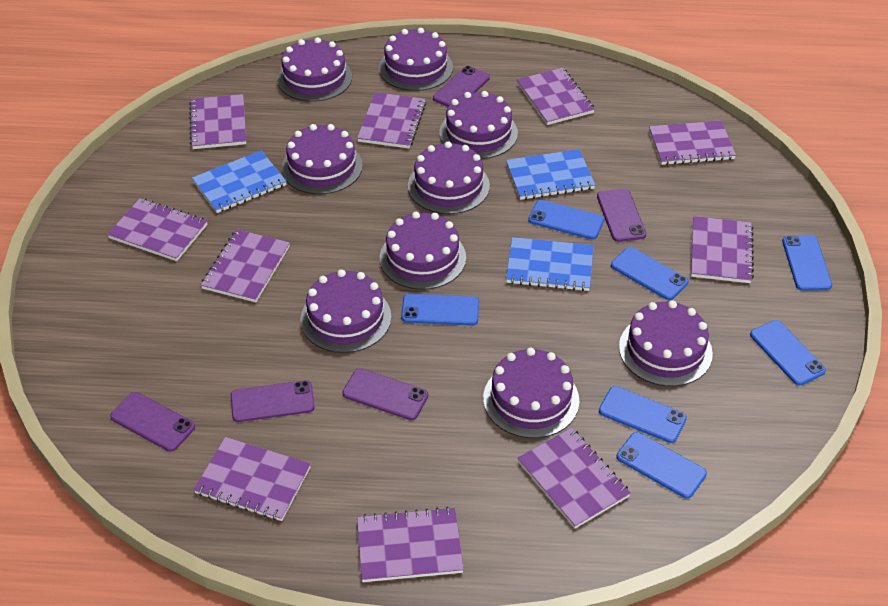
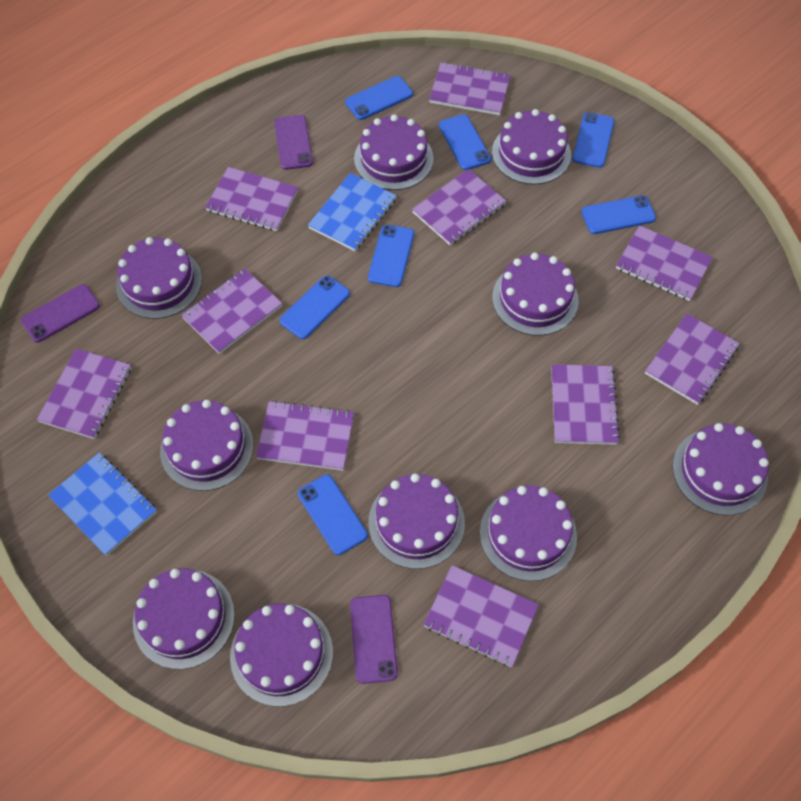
blue notebook: [192,150,287,213] [506,149,595,200] [506,237,594,291] = 3 -> [48,452,157,556] [308,173,397,251] = 2
purple cake: [277,37,352,102] [282,124,363,194] [300,269,391,353] [379,28,453,91] [380,212,466,290] [408,141,490,214] [439,91,518,159] [483,348,579,438] [619,301,713,386] = 9 -> [116,237,202,319] [133,569,235,669] [160,400,253,491] [230,603,333,707] [354,114,434,190] [368,474,465,569] [480,485,577,581] [492,109,571,185] [492,253,579,336] [673,423,769,515] = 10
purple phone: [110,392,195,452] [231,380,315,422] [342,368,428,420] [433,66,490,107] [597,189,646,242] = 5 -> [21,284,100,342] [274,115,313,170] [350,595,398,684] = 3

